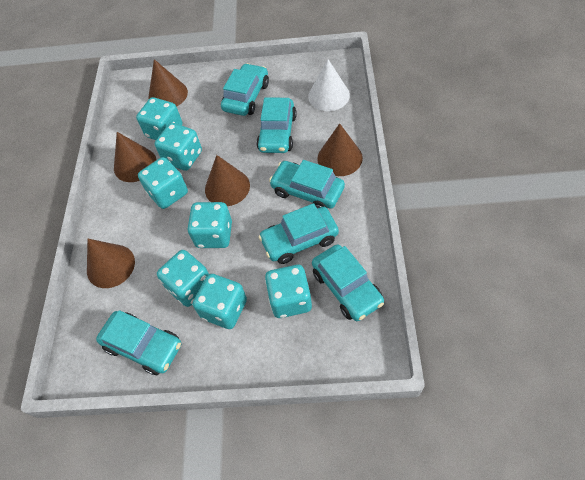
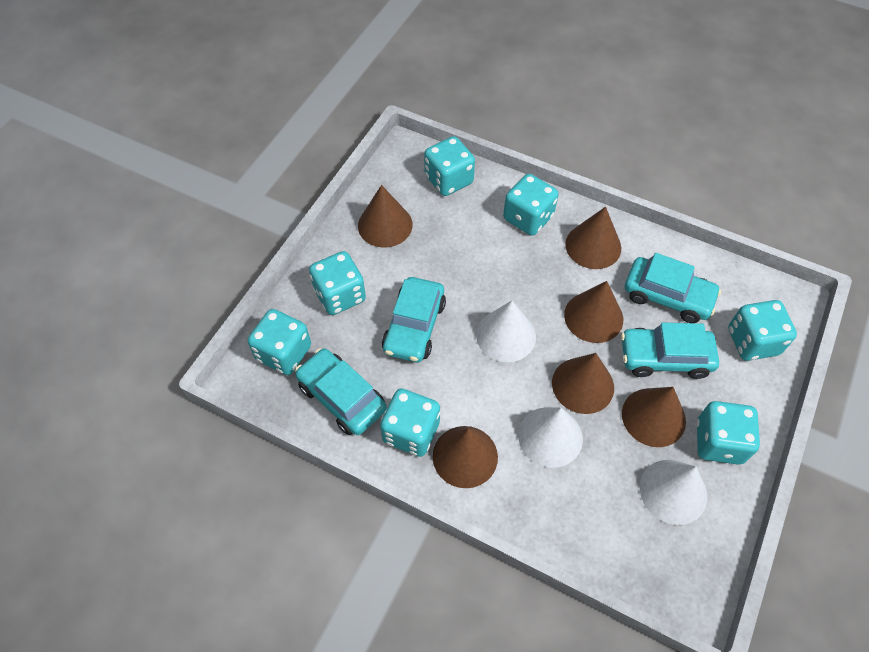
brown cone: [87,239,135,288] [114,132,157,182] [148,59,188,107] [205,155,250,206] [317,123,363,176] = 5 -> [358,185,413,248] [433,426,498,488] [552,353,614,414] [564,281,623,343] [565,207,621,269] [622,387,686,447] = 6
turquoise car: [96,310,181,375] [221,63,269,116] [256,98,297,153] [258,203,339,264] [269,160,345,209] [312,244,384,321] = 6 -> [295,348,387,435] [382,277,446,362] [621,322,719,379] [625,253,721,323] = 4
white cone: [308,59,350,111] = 1 -> [476,301,536,362] [518,407,583,468] [640,460,707,525] = 3

